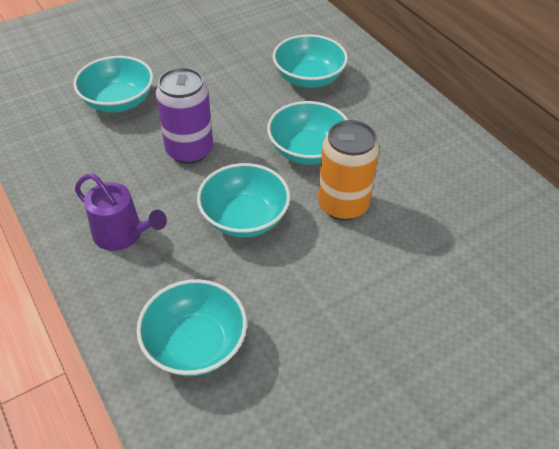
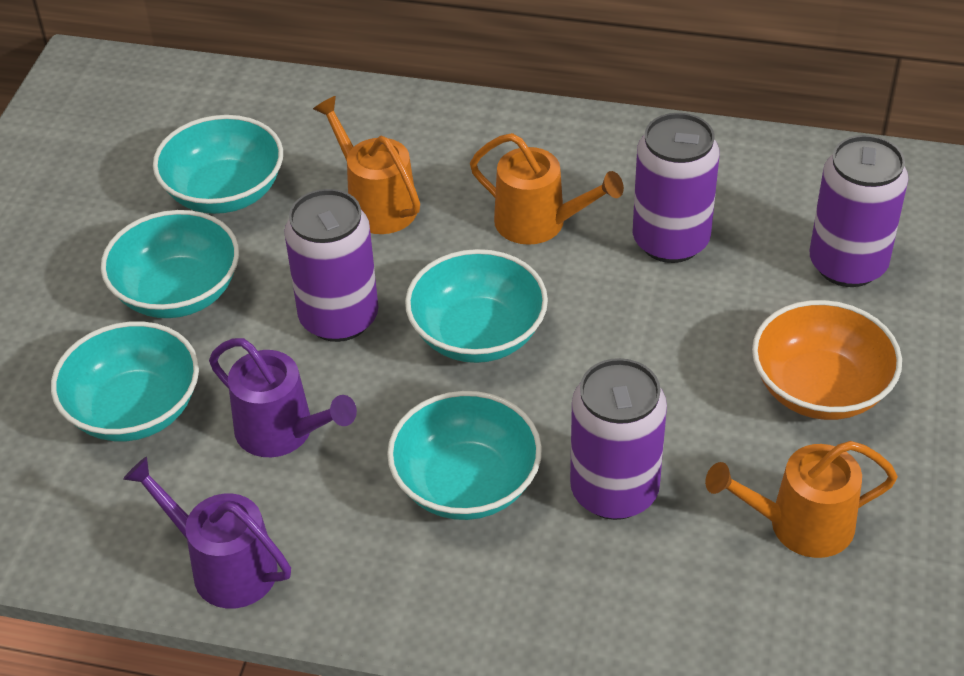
orange bowl: none = 0 -> [752,300,902,420] = 1
orange can: [318,120,379,221] = 1 -> none = 0
orange watering can: none = 0 -> [313,96,420,234] [470,133,624,245] [705,441,898,558] = 3
purple can: [156,67,213,164] = 1 -> [284,189,378,342] [570,358,667,520] [633,113,720,263] [810,135,908,287] = 4
purple watering can: [75,173,167,251] = 1 -> [123,456,291,609] [209,338,357,457] = 2

